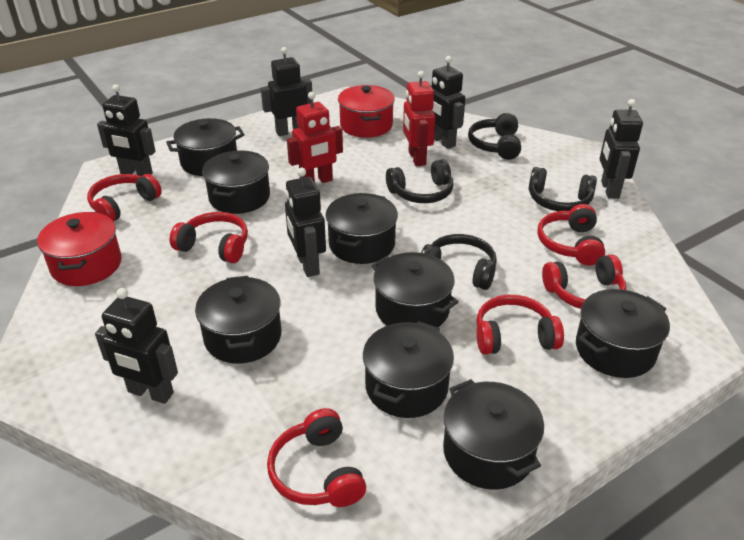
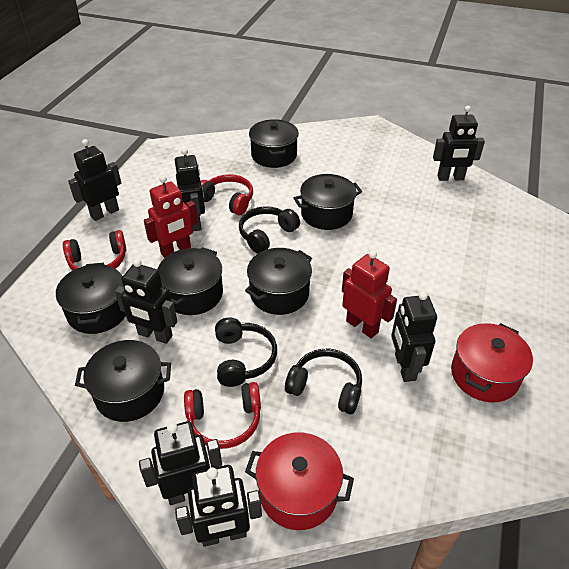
black headphones: [386,159,453,203] [421,234,497,290] [468,113,521,160] [529,167,597,211] = 4 -> [215,318,277,387] [239,206,300,254] [285,349,362,414] = 3
black pot: [166,118,245,176] [195,276,281,364] [202,150,270,214] [325,193,398,264] [363,321,454,418] [372,252,458,327] [443,379,544,489] [576,289,670,378] = 8 -> [56,263,126,334] [75,340,171,422] [157,247,223,315] [245,248,312,315] [249,119,299,168] [294,174,362,230] = 6
black robot: [95,288,178,404] [97,84,156,177] [261,47,312,136] [285,168,326,277] [430,56,465,149] [600,99,643,199] = 6 -> [68,139,121,221] [115,259,177,344] [139,421,222,505] [175,148,205,231] [175,465,262,547] [391,291,437,382] [433,106,485,181] = 7
red headphones: [87,174,162,222] [170,212,248,263] [267,408,366,507] [476,295,564,355] [537,204,605,265] [542,255,626,309] = 6 -> [63,230,127,271] [184,382,261,449] [201,174,253,215] = 3

